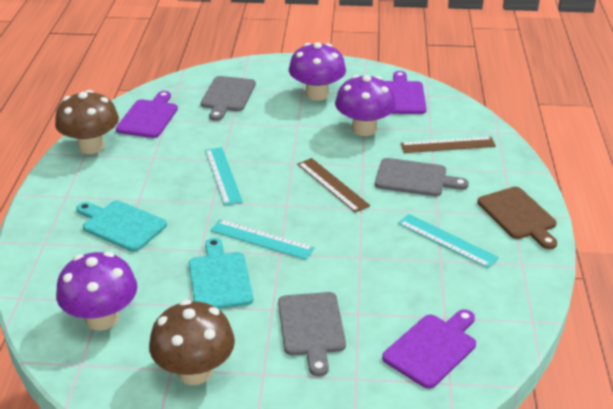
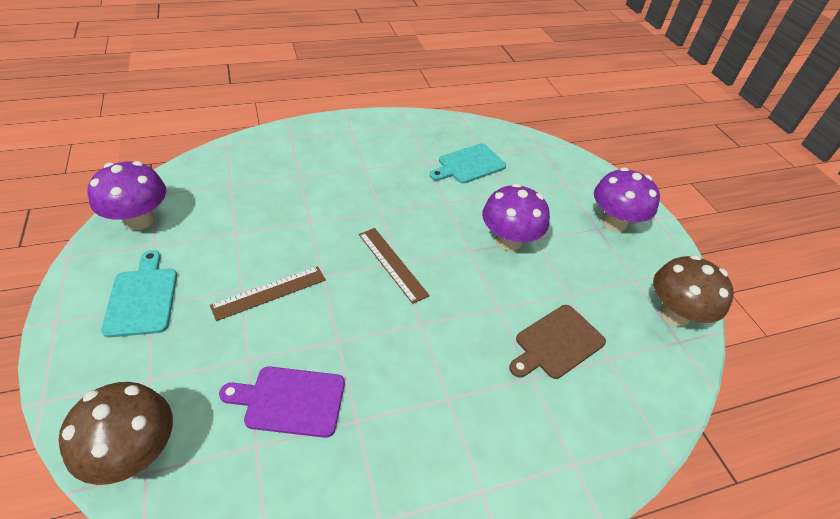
grey cutting board: [201,76,256,121] [278,292,346,376] [375,158,469,196] = 3 -> none = 0
purple cutting board: [116,91,178,138] [382,309,476,389] [386,71,427,114] = 3 -> [219,366,345,438] = 1
turquoise ruler: [205,147,243,205] [210,219,315,260] [398,214,499,268] = 3 -> none = 0

